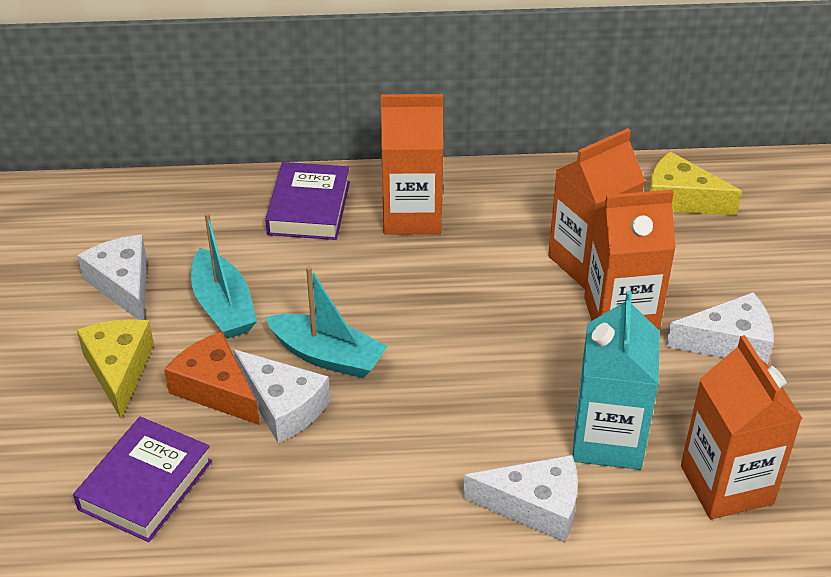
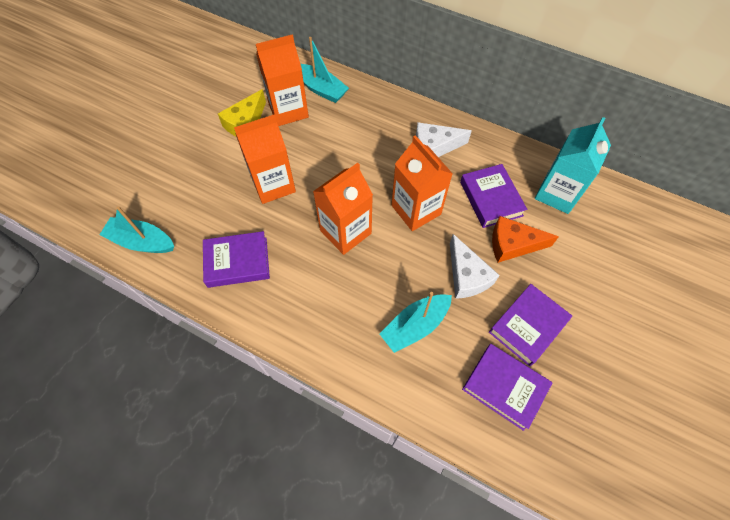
purple book: [73,417,212,542] [265,162,350,240] = 2 -> [203,231,270,288] [460,164,527,228] [462,344,552,431] [489,284,572,366] = 4
turquoise boat: [191,212,257,338] [265,266,388,378] = 2 -> [99,206,174,253] [301,37,349,103] [380,292,452,353] = 3
white cheese: [78,235,147,320] [233,349,330,443] [463,455,578,542] [666,292,774,364] = 4 -> [416,122,472,157] [450,234,500,299] = 2
yellow cheese: [77,319,154,419] [649,151,742,215] = 2 -> [218,89,266,136] = 1

